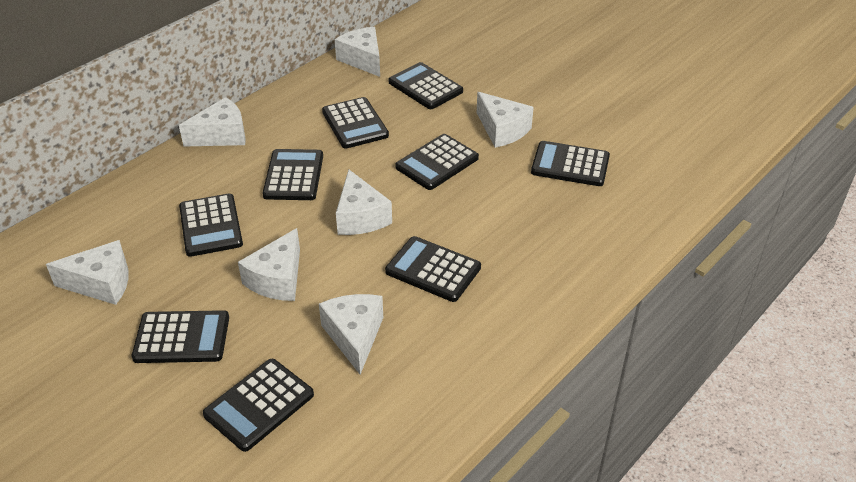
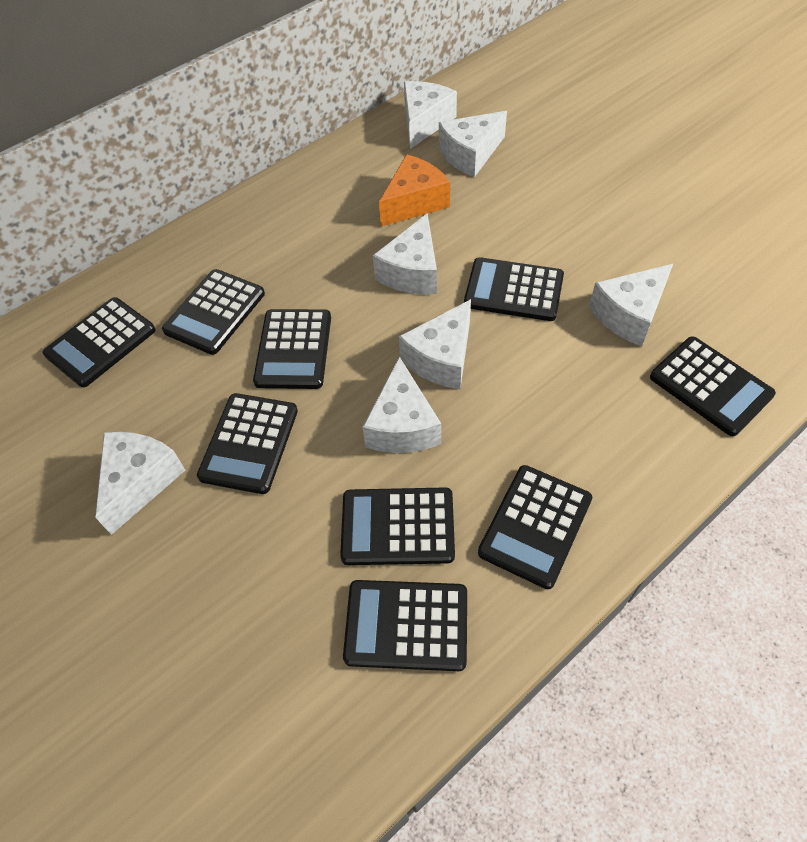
orange cheese: none = 0 -> [379,154,450,227] = 1

